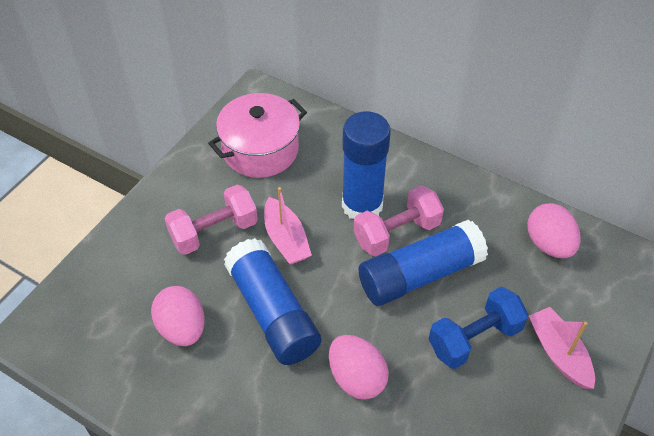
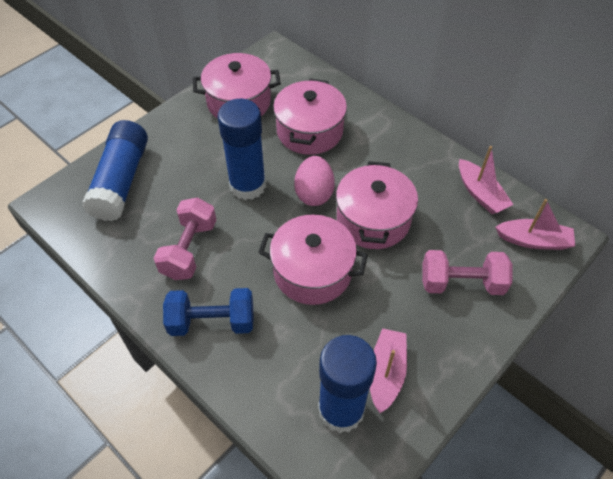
pink boat: [264,187,312,264] [529,307,595,389] = 2 -> [370,328,407,413] [459,146,514,214] [495,199,575,250] = 3
pink egg: [151,286,205,346] [329,335,389,399] [527,203,581,258] = 3 -> [294,156,335,206] = 1
pink pot: [208,93,307,178] = 1 -> [193,53,281,119] [258,214,368,305] [273,78,347,155] [336,161,418,249] = 4

